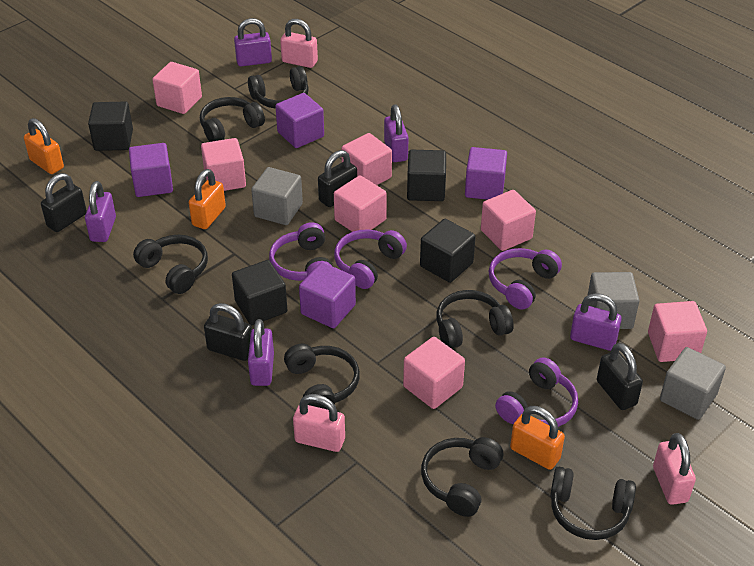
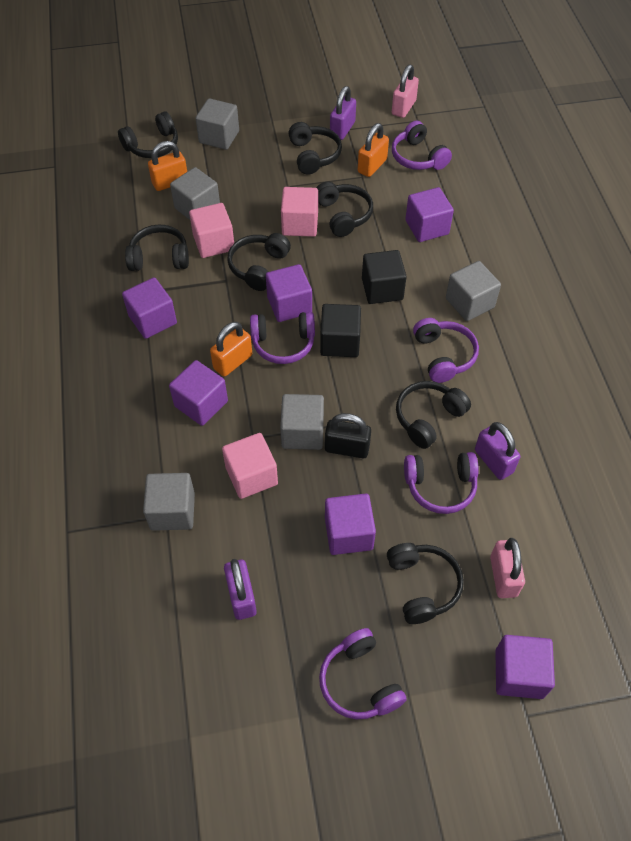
black cube: [88,102,133,151] [232,260,287,325] [407,150,446,201] [420,219,476,283] = 4 -> [320,304,361,357] [362,250,407,304] = 2
black padlock: [41,173,87,232] [204,303,252,361] [318,150,357,207] [597,343,643,410] = 4 -> [325,413,371,458] = 1
grey cube: [251,167,303,225] [587,272,640,329] [660,347,726,420] = 3 -> [143,473,195,531] [170,167,220,220] [195,98,239,150] [280,394,324,450] [446,261,501,321] = 5
pink cube: [152,62,202,114] [201,138,246,191] [334,175,387,232] [341,133,392,185] [403,337,465,409] [481,190,536,251] [648,301,707,362] = 7 -> [189,203,234,258] [222,433,278,499] [281,187,318,237] = 3
pink padlock: [280,19,318,68] [293,394,345,452] [653,433,696,505] = 3 -> [392,65,419,118] [490,538,525,598] = 2
purple cube: [129,143,173,197] [275,93,324,148] [299,262,356,328] [465,147,507,200] = 4 -> [122,277,177,339] [169,360,228,426] [266,264,312,322] [325,494,376,555] [405,187,454,242] [495,635,555,699] = 6
purple headphones: [269,222,333,281] [334,229,407,289] [489,248,562,309] [495,357,578,427] = 4 -> [250,312,315,364] [319,628,407,719] [392,121,452,170] [404,452,479,514] [413,318,479,383] = 5
purple padlock: [85,181,116,242] [234,18,272,66] [248,319,274,386] [384,105,409,162] [570,293,622,351] = 5 -> [224,559,257,620] [330,86,356,140] [475,422,520,480] = 3

